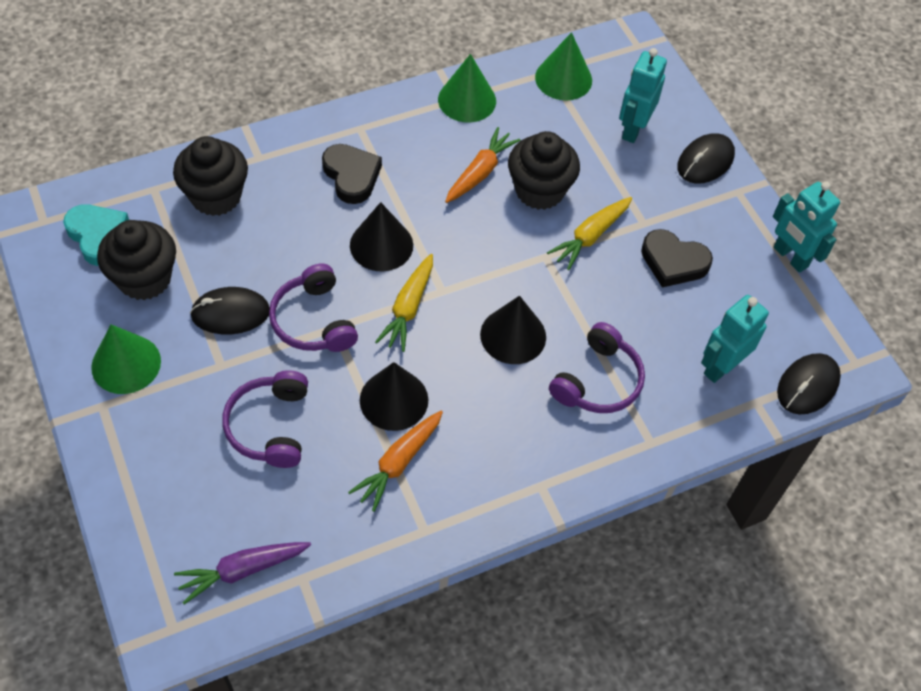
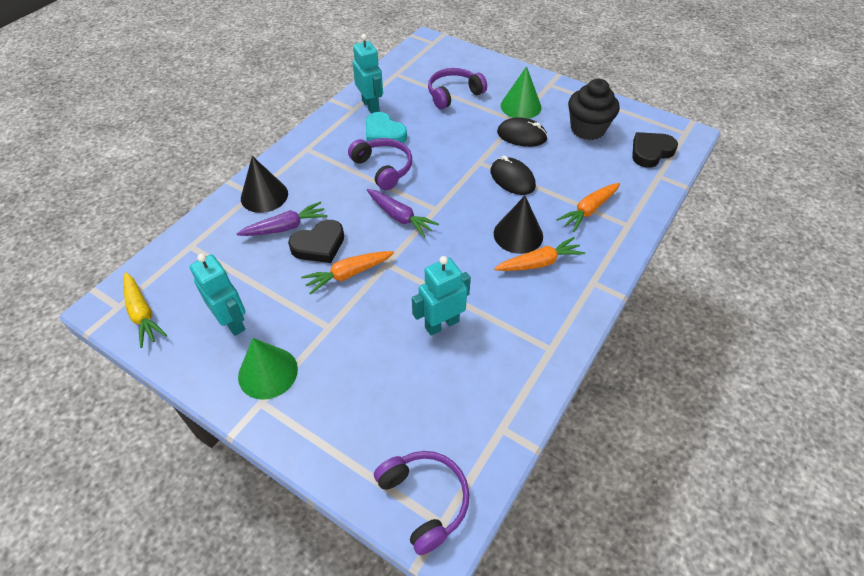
black cone: [350,202,413,271] [360,362,428,431] [480,296,546,364] = 3 -> [241,156,288,213] [494,196,543,254] = 2
black cupcake: [97,220,176,300] [173,136,248,216] [508,131,580,210] = 3 -> [568,79,620,140] = 1
black mouse: [190,287,270,334] [677,133,735,184] [777,353,841,415] = 3 -> [491,156,536,195] [497,117,548,147] = 2
green cone: [91,324,161,394] [438,54,496,122] [535,32,592,100] = 3 -> [238,338,298,400] [501,66,542,119] = 2
orange carrot: [348,411,443,512] [445,127,520,203] = 2 -> [301,251,394,295] [494,237,585,271] [556,183,620,232] = 3
purple carrot: [174,542,311,605] = 1 -> [237,201,327,236] [367,189,439,238] = 2
yellow carrot: [375,254,433,352] [547,197,632,270] = 2 -> [123,272,167,348] = 1

